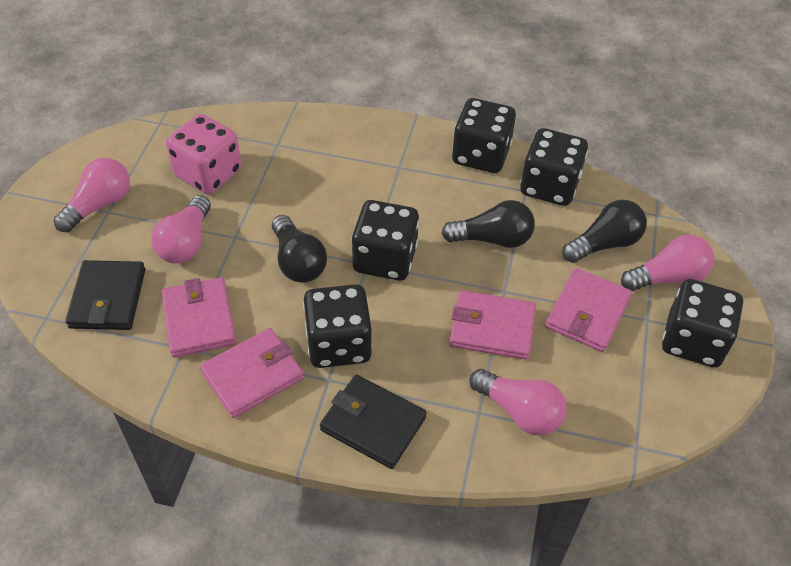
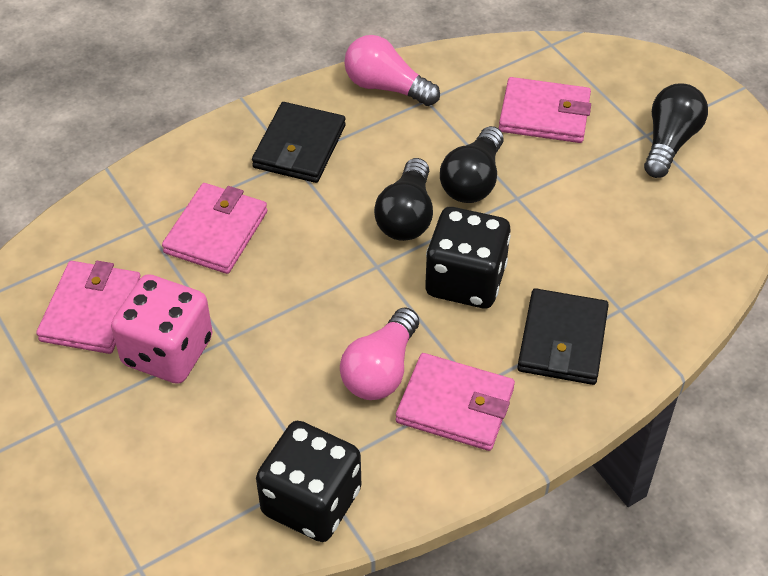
black dice: [303,284,372,368] [352,200,419,281] [452,98,516,173] [520,128,588,206] [662,279,743,368] = 5 -> [256,421,361,542] [425,207,511,308] = 2
pink light bulb: [54,158,130,232] [151,195,211,264] [469,369,567,436] [621,235,714,291] = 4 -> [340,307,419,400] [344,35,440,106] = 2

